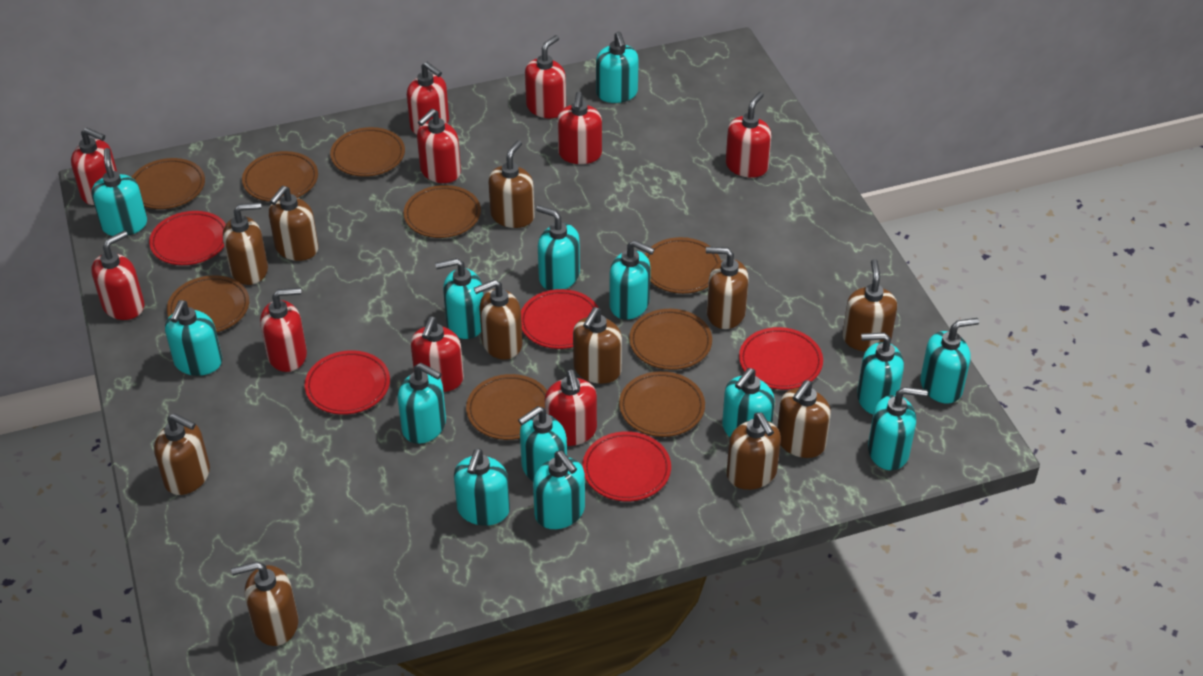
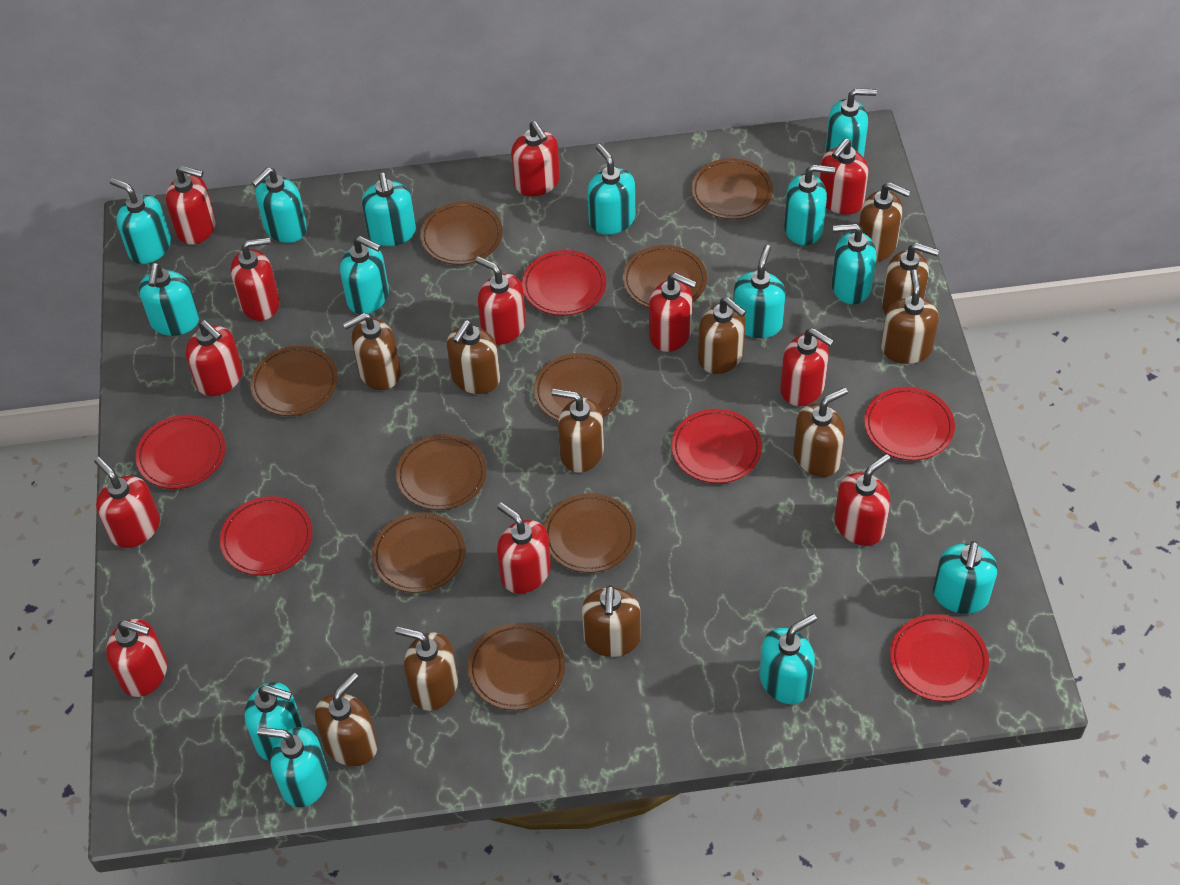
red plate: [149,211,226,265] [305,350,390,415] [521,289,598,349] [582,431,671,501] [739,327,823,390] = 5 -> [135,415,226,489] [220,496,313,576] [522,250,606,316] [671,409,762,483] [864,387,955,461] [890,614,989,702] = 6
red soap dispenser: [71,127,117,205] [91,231,144,320] [260,288,307,372] [407,62,449,135] [411,317,464,392] [417,109,461,183] [525,35,566,118] [545,370,597,446] [557,92,602,164] [726,92,771,178] = 10 -> [94,457,160,548] [106,619,167,697] [166,166,216,245] [185,320,243,396] [231,237,280,321] [475,256,526,345] [497,502,551,594] [511,121,560,196] [649,273,697,352] [780,328,834,406] [820,139,869,215] [834,454,890,546] = 12

